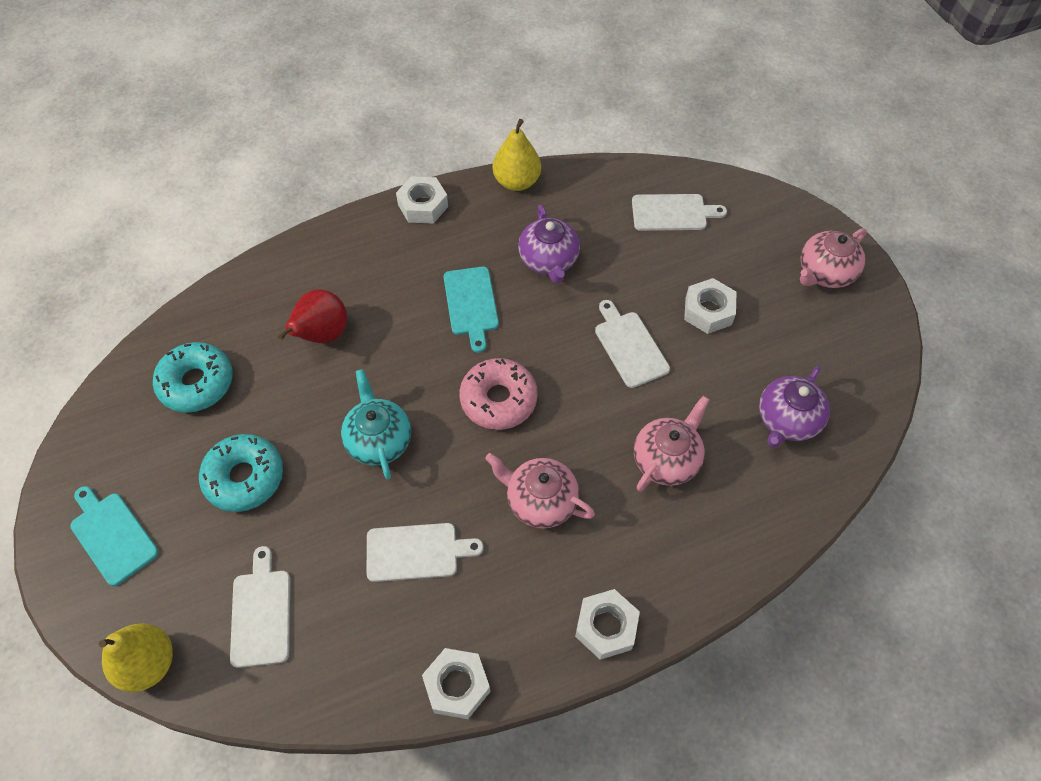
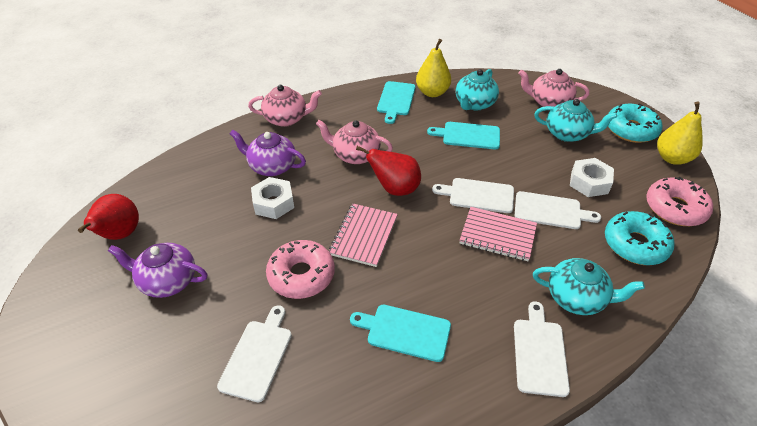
pink donut: [459,358,538,430] = 1 -> [266,240,335,299] [646,177,713,226] = 2
pink notebook: none = 0 -> [329,204,398,267] [459,207,537,261] = 2
red pear: [278,289,347,343] = 1 -> [78,194,139,240] [356,146,421,196] = 2
turquoise cutting board: [70,486,159,586] [443,267,499,353] = 2 -> [350,305,451,362] [377,81,416,124] [427,122,500,149] = 3
turquoise teapot: [341,369,411,479] = 1 -> [455,69,499,110] [533,258,645,315] [534,99,617,142] = 3
white nut: [396,177,448,223] [422,648,491,719] [575,589,640,660] [684,278,736,334] = 4 -> [251,177,294,219] [570,158,614,197] = 2

